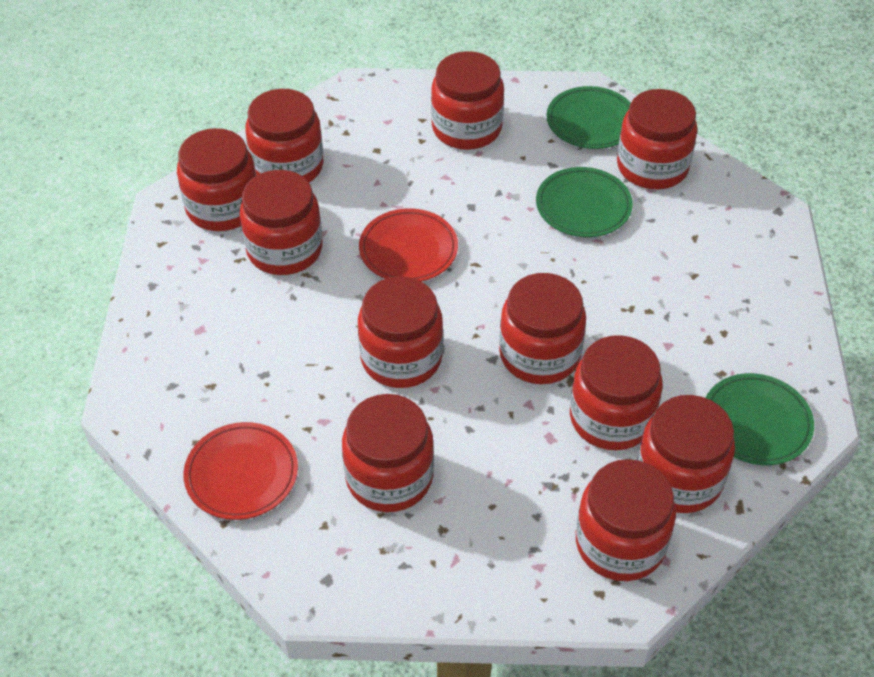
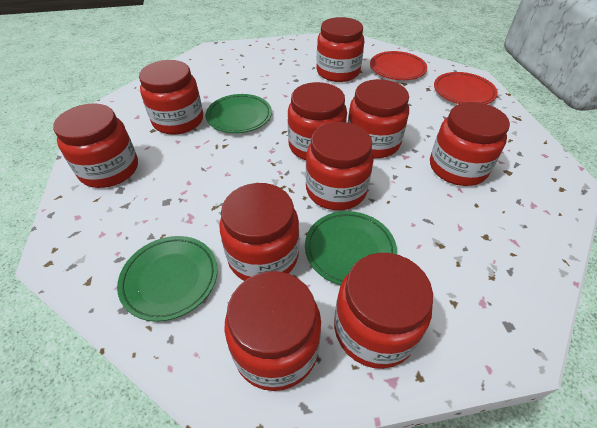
red jar: [177,128,257,231] [240,170,323,275] [245,89,324,182] [342,394,434,512] [358,276,443,388] [431,51,504,150] [499,273,586,384] [570,335,663,450] [576,459,676,581] [617,89,698,189] [637,395,735,513] = 11 -> [53,103,138,188] [139,60,203,135] [219,183,299,281] [224,271,321,391] [288,82,347,160] [306,122,374,210] [316,17,364,82] [334,253,433,369] [348,79,409,158] [430,102,510,186] = 10

